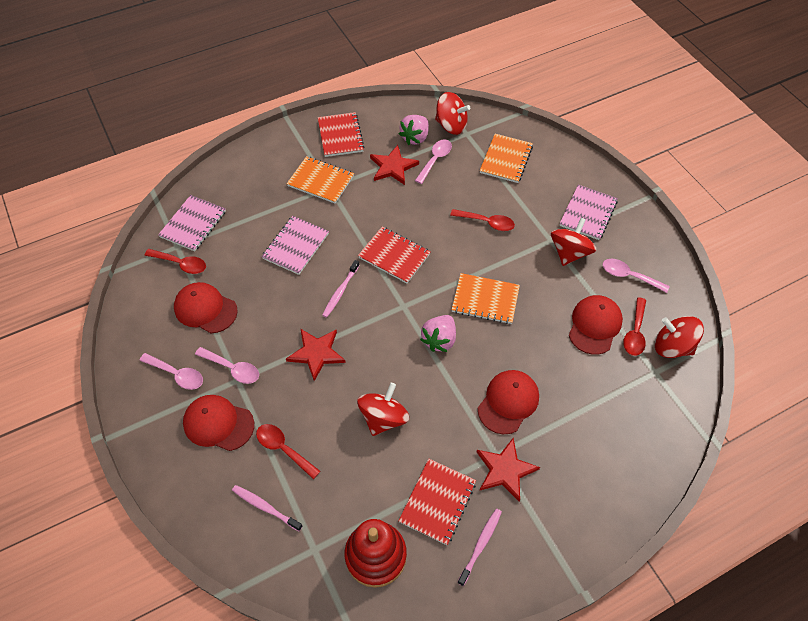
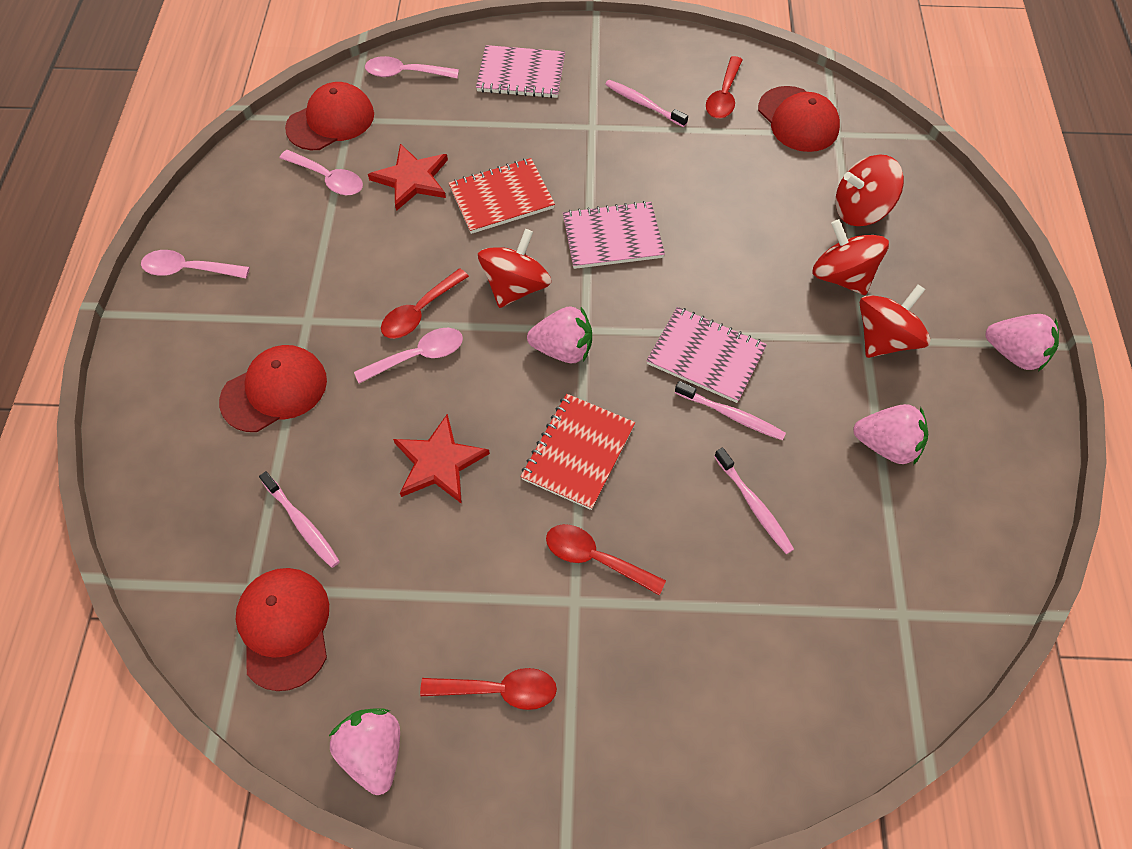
orange notebook: [287,156,354,204] [451,273,520,324] [480,134,533,183] = 3 -> none = 0
pink strawberry: [399,115,429,145] [420,315,456,352] = 2 -> [329,709,400,795] [527,306,592,363] [853,404,928,465] [985,314,1059,371] = 4
pink toothbrush: [232,485,303,531] [322,260,360,318] [457,508,502,586] = 3 -> [259,471,340,568] [605,80,688,127] [675,381,786,440] [714,448,794,554] = 4
red notebook: [318,112,364,157] [358,227,431,283] [398,459,476,545] = 3 -> [449,158,555,234] [520,394,635,510] = 2
red stacking toy: [345,519,407,588] = 1 -> none = 0
red star: [286,329,346,381] [370,145,419,185] [477,438,540,502] = 3 -> [368,144,448,211] [393,414,490,504] = 2

